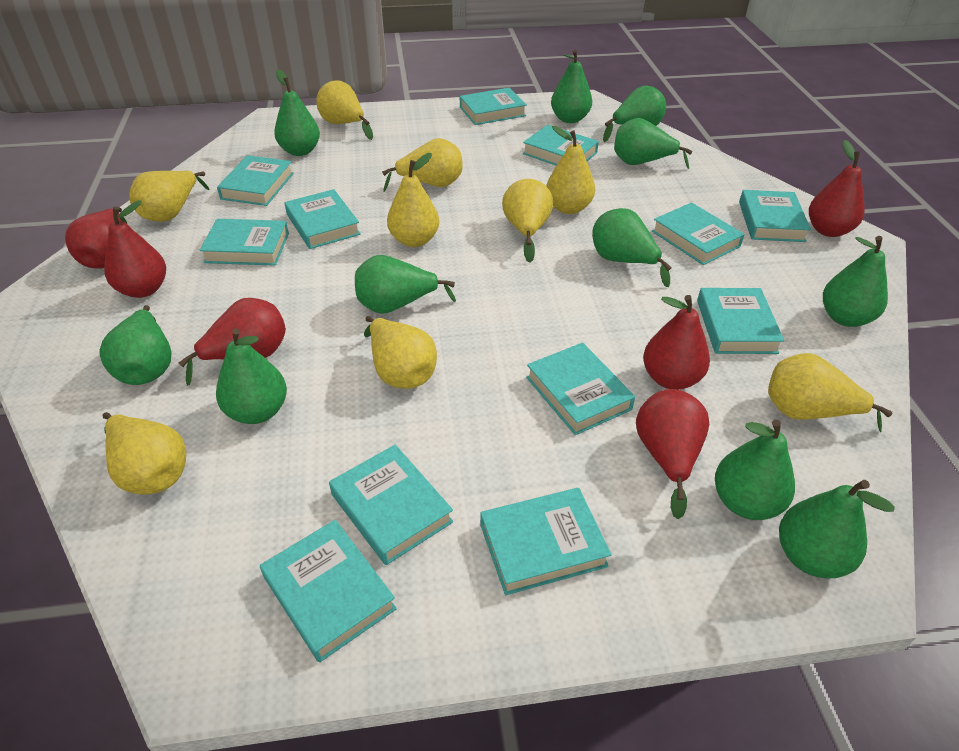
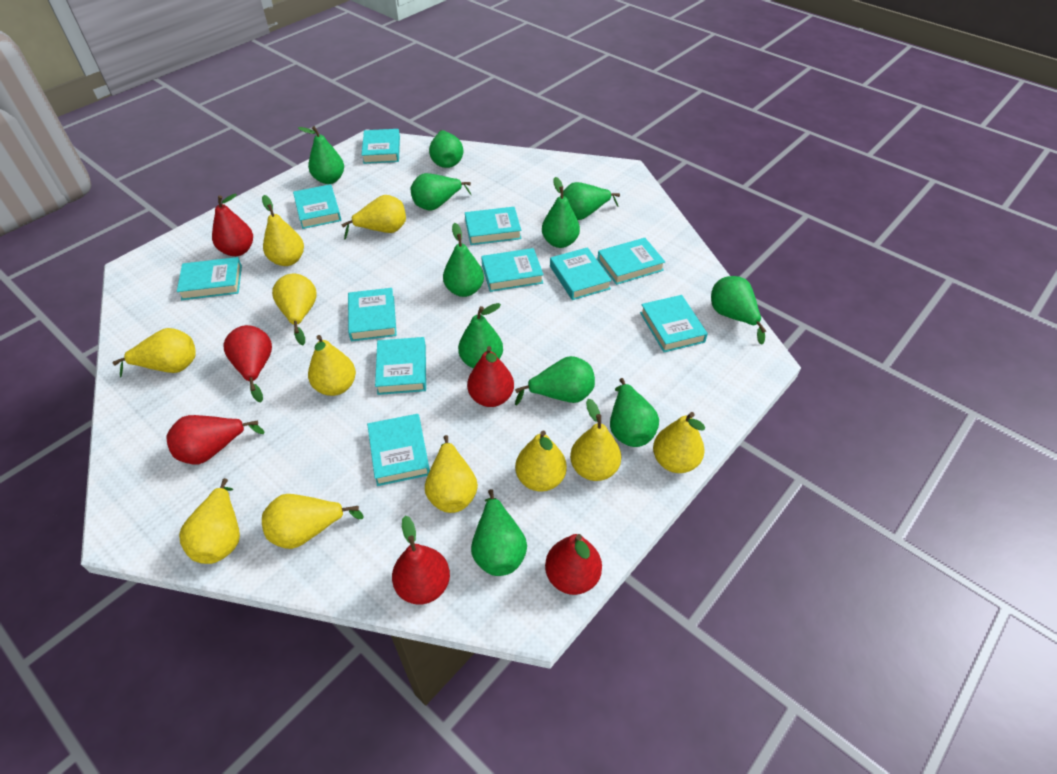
turquoise book: [200,219,289,266] [217,155,294,206] [260,520,397,663] [285,189,361,249] [329,445,453,565] [460,88,527,125] [480,488,611,595] [523,125,599,165] [526,343,635,435] [652,202,745,265] [697,288,784,354] [739,190,811,242] = 12 -> [177,257,242,300] [293,184,341,229] [348,288,397,341] [362,129,400,164] [367,414,430,486] [375,337,426,395] [465,207,522,245] [481,248,544,292] [550,247,612,300] [597,238,665,285] [640,295,708,352] = 11
yellow pear: [103,412,186,494] [129,170,209,222] [316,80,373,140] [364,316,437,389] [382,138,463,192] [387,153,439,247] [502,179,553,263] [546,126,595,214] [768,353,892,432] = 9 -> [113,328,196,378] [179,478,240,564] [262,195,304,266] [262,494,364,549] [272,274,316,345] [308,335,356,396] [341,195,406,240] [425,435,478,513] [515,430,567,492] [570,399,621,481] [653,412,705,473] = 11

